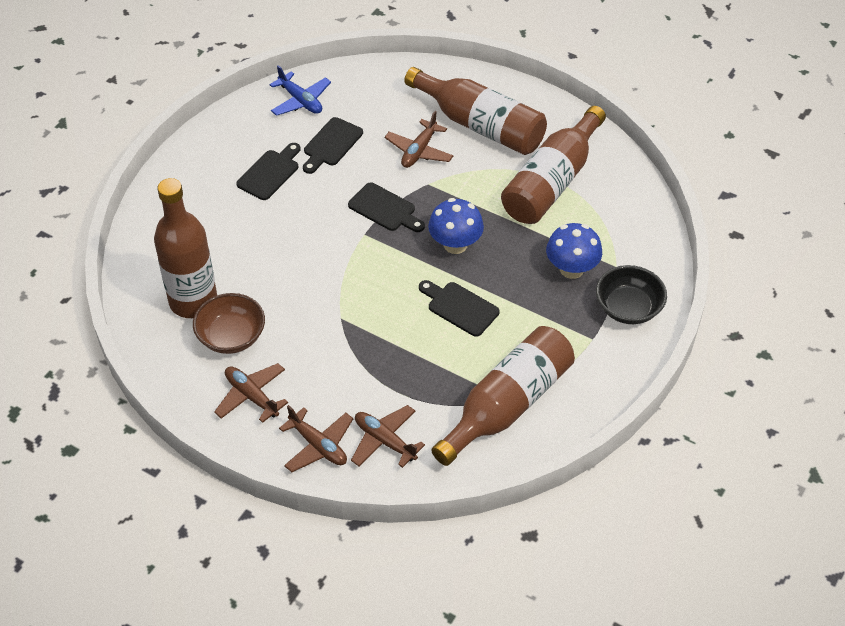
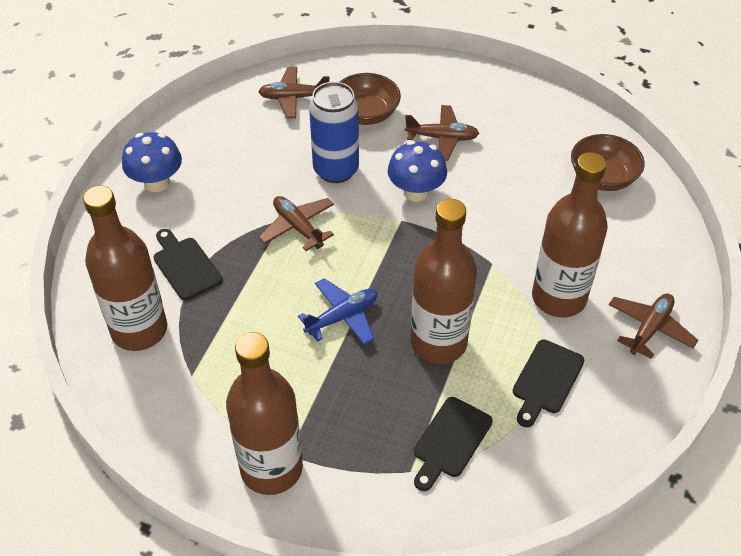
black bowl: [596,265,667,324] = 1 -> none = 0
black cutting board: [236,143,301,200] [303,117,363,174] [348,182,425,232] [419,280,500,337] = 4 -> [153,229,223,301] [414,397,493,491] [513,339,584,427] = 3
blue can: none = 0 -> [309,82,359,183] = 1
brown bowl: [193,293,265,354] = 1 -> [340,73,401,125] [571,134,645,191] = 2

